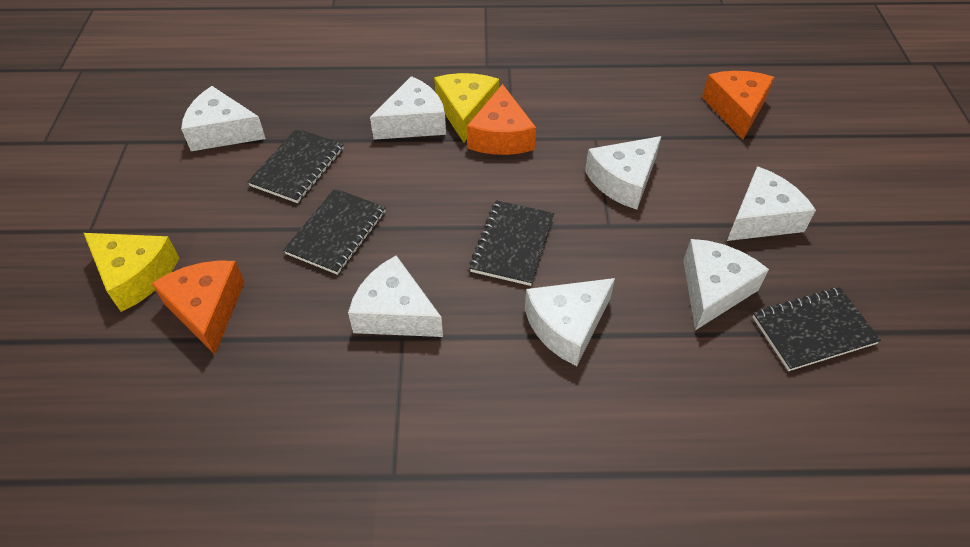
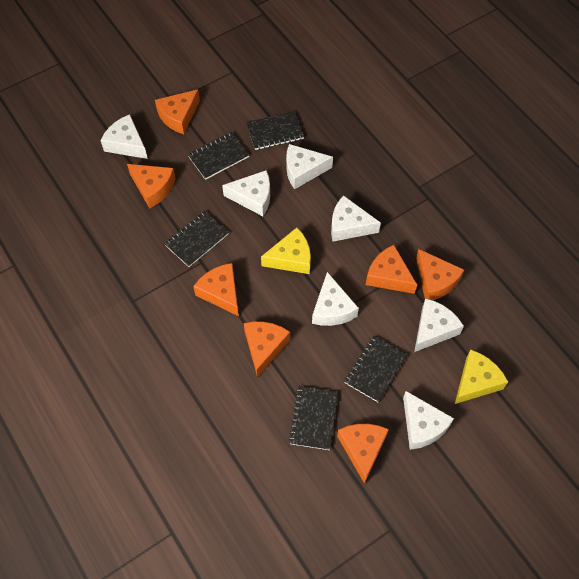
black notebook: [247,128,344,203] [283,189,386,275] [469,200,554,286] [752,287,881,371] = 4 -> [164,211,229,267] [188,132,249,180] [246,111,304,150] [288,386,338,450] [344,336,408,402] = 5
orange cheese: [152,260,245,355] [467,84,536,155] [702,71,774,140] = 3 -> [127,164,176,208] [155,89,200,134] [193,263,239,316] [244,321,290,378] [337,424,389,484] [366,245,417,294] [416,249,464,300] = 7

